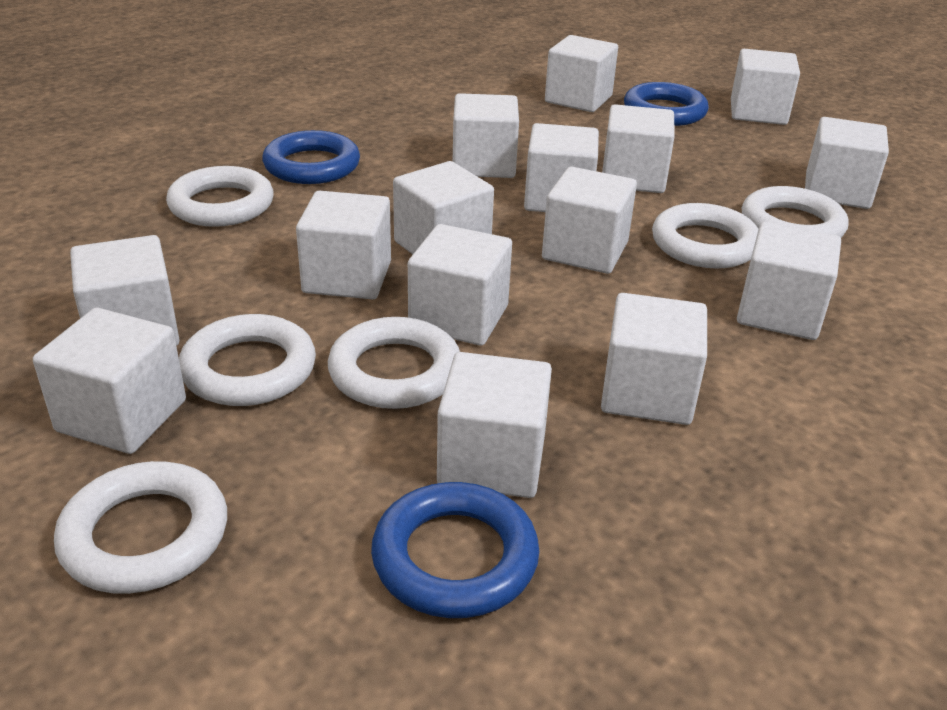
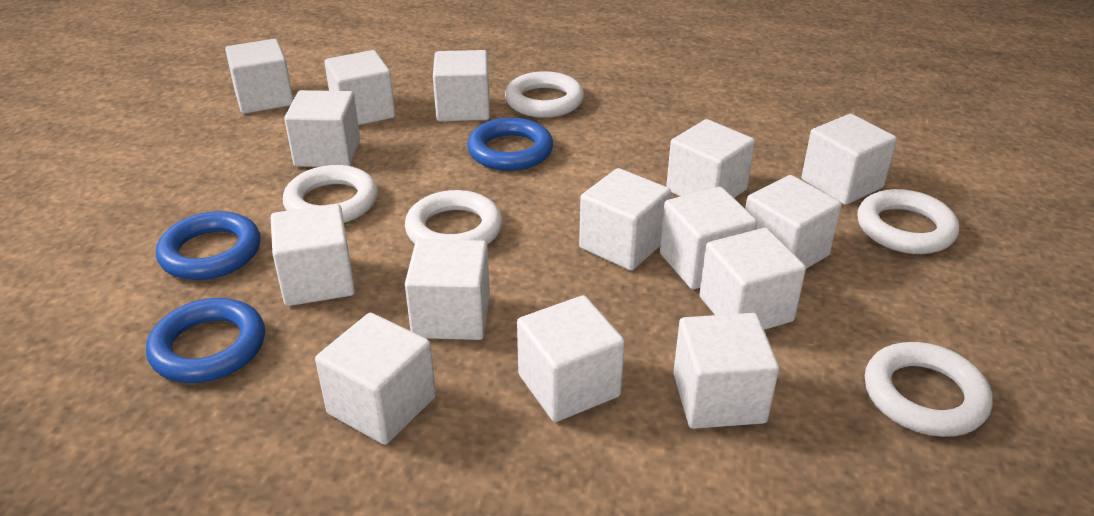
white ring: [54,461,227,594] [166,166,274,227] [179,314,316,406] [328,317,460,409] [652,203,759,268] [742,186,849,238] = 6 -> [283,165,378,223] [405,190,502,245] [505,71,584,118] [857,189,959,254] [865,342,992,437] = 5

